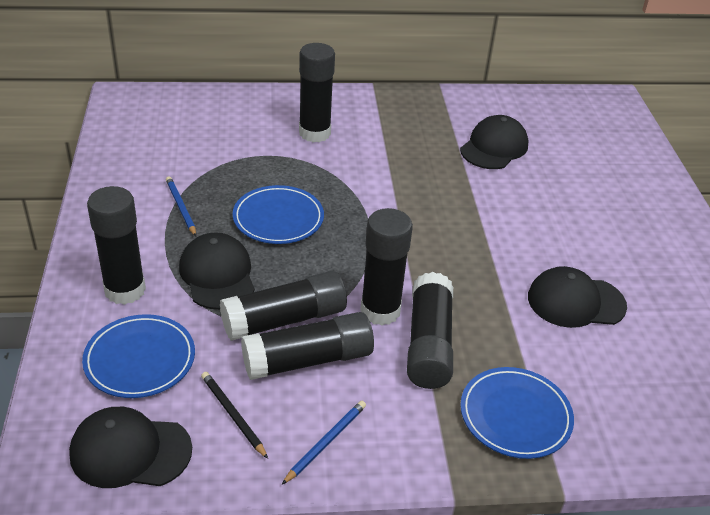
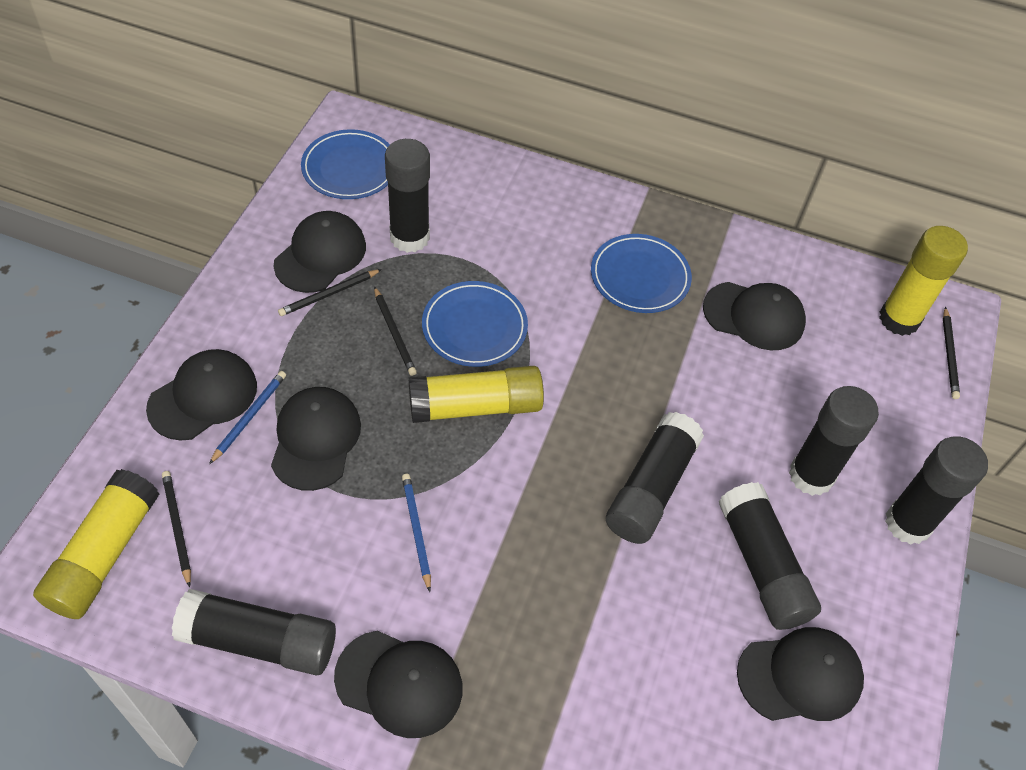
black cap: [69,407,192,488] [179,232,255,310] [460,115,528,169] [528,266,627,328] = 4 -> [146,349,257,441] [271,387,361,491] [274,211,366,293] [334,631,463,738] [703,282,806,350] [737,627,864,721] = 6
black pencil: [201,372,268,459] = 1 -> [162,471,191,588] [278,269,382,316] [374,286,417,376] [943,307,960,399] = 4
yellow glue stick: none = 0 -> [33,469,159,619] [409,366,544,423] [879,226,968,336] = 3

